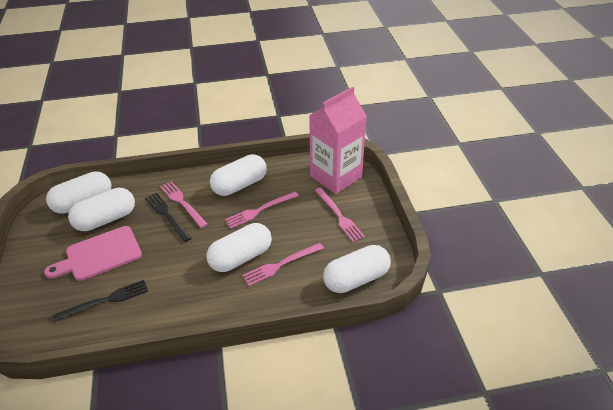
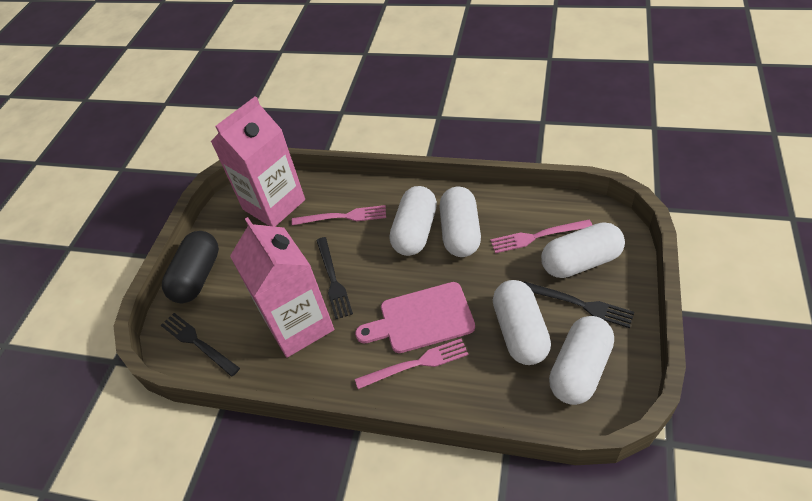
black capsule: none = 0 -> [162,231,219,303] = 1
black fork: [52,280,148,322] [145,193,191,242] = 2 -> [161,313,240,377] [316,237,353,319] [524,281,634,328] = 3
pink carton: [309,87,367,194] = 1 -> [211,96,305,227] [230,217,334,358] = 2
pink fork: [160,181,208,228] [225,191,299,228] [242,243,324,286] [315,188,365,242] = 4 -> [292,205,386,225] [355,339,469,389] [490,219,592,253] = 3

